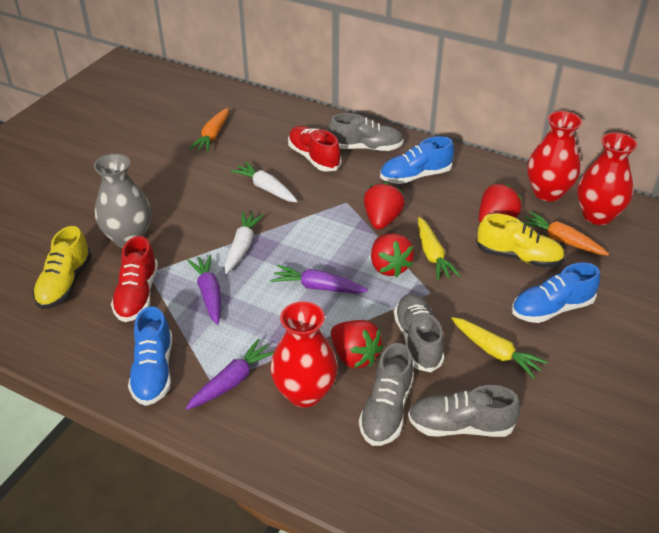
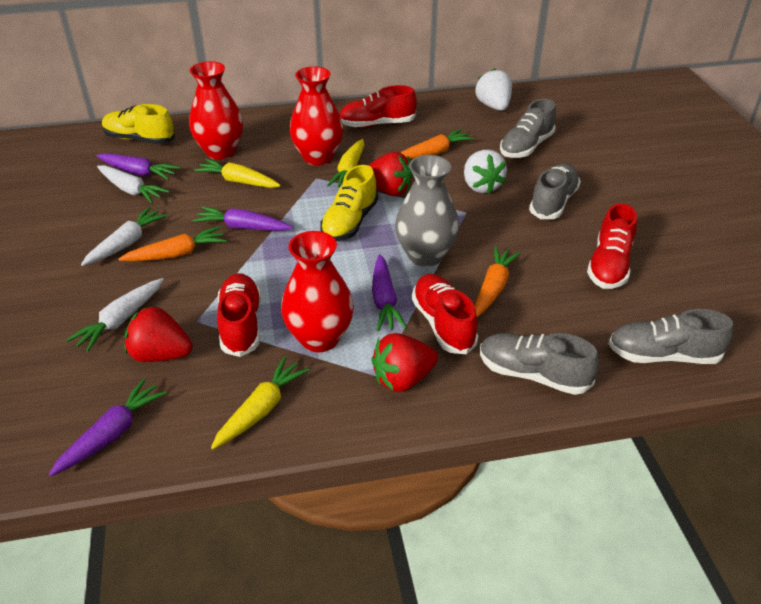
blue shoe: [128,306,172,406] [380,136,454,184] [512,262,600,323] = 3 -> none = 0
orange carrot: [189,108,229,152] [521,211,609,255] = 2 -> [119,226,227,262] [400,129,474,159] [475,246,521,317] = 3
purple carrot: [186,338,274,410] [187,255,221,325] [271,265,368,294] = 3 -> [49,379,167,476] [96,153,180,180] [193,206,293,231] [372,254,407,331] = 4
red shoe: [111,236,158,322] [288,126,341,172] = 2 -> [217,273,261,357] [340,85,417,128] [412,274,478,354] [587,203,637,289] = 4
red strawberry: [331,320,383,368] [364,182,405,230] [371,233,414,277] [479,183,521,223] = 4 -> [125,306,193,362] [368,152,413,196] [371,333,438,392] = 3
white carrot: [225,211,264,274] [231,161,298,202] = 2 -> [66,278,164,352] [81,207,168,266] [97,165,170,203] = 3
white strawberry: none = 0 -> [464,150,507,194] [475,68,512,111] = 2
yellow carrot: [418,217,461,281] [451,317,548,379] = 2 -> [194,159,281,188] [211,357,310,449] [327,139,364,188] = 3

